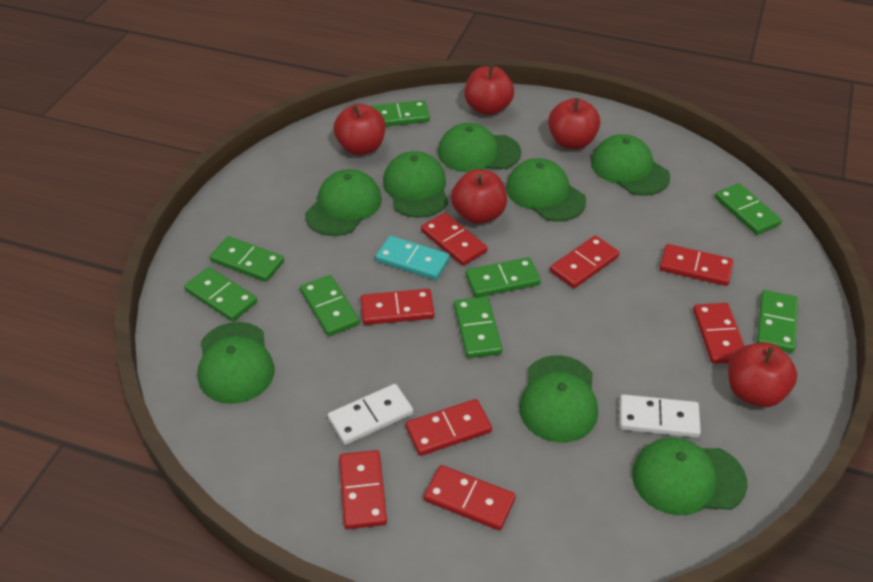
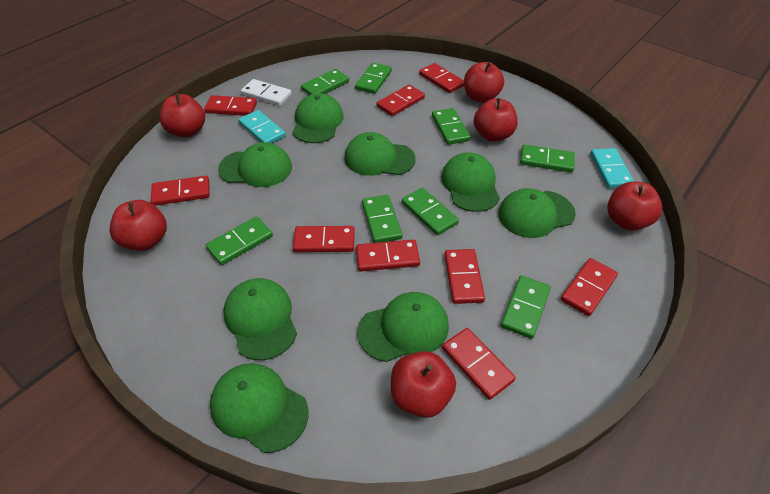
red apple: [334,104,385,155] [451,169,507,224] [464,65,514,115] [548,98,600,149] [728,343,797,407] = 5 -> [109,200,167,251] [159,94,205,137] [391,351,456,418] [464,62,504,103] [474,98,518,142] [607,181,662,231] = 6
red domino: [339,450,387,529] [360,289,434,325] [405,399,492,456] [421,213,487,266] [424,465,516,530] [550,235,619,288] [660,244,734,286] [693,303,744,364] = 8 -> [151,176,210,206] [204,95,257,116] [293,226,355,252] [356,240,420,271] [377,85,425,116] [419,63,464,93] [442,328,516,400] [444,249,485,304] [561,258,618,316] = 9
turquoise domino: [376,236,450,280] = 1 -> [238,110,286,143] [590,148,634,188] = 2
white domino: [327,384,413,445] [620,394,701,438] = 2 -> [241,79,292,106] = 1

